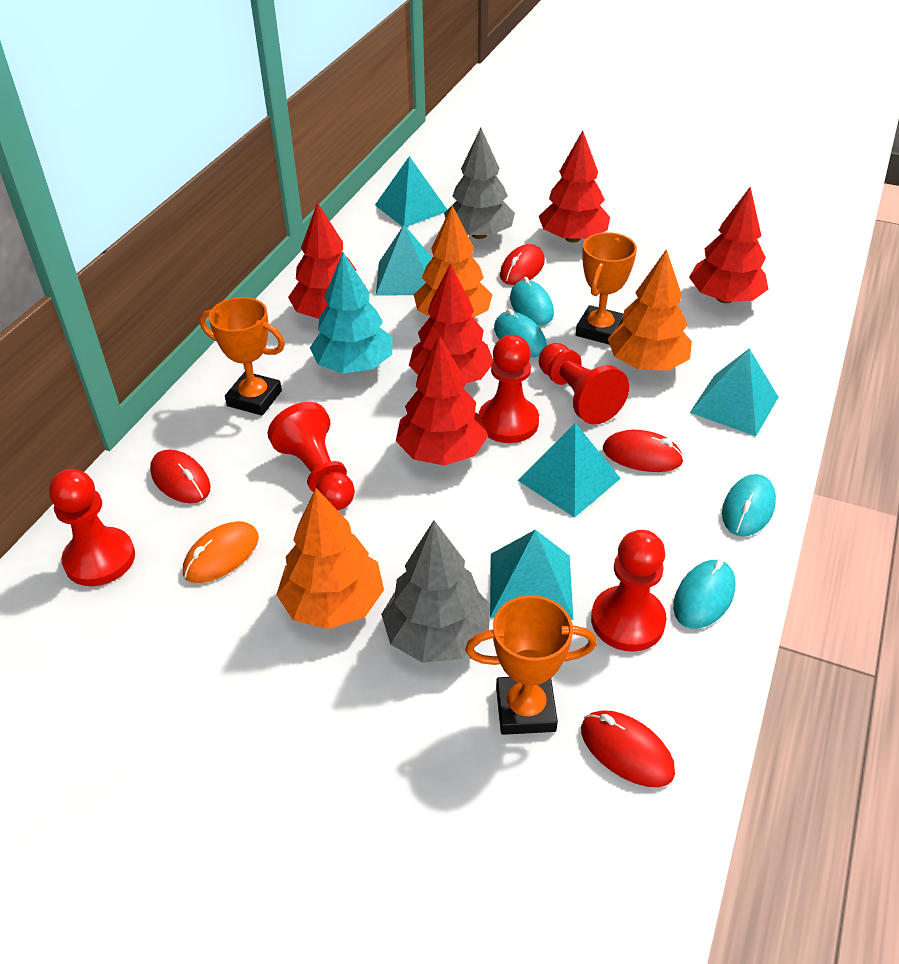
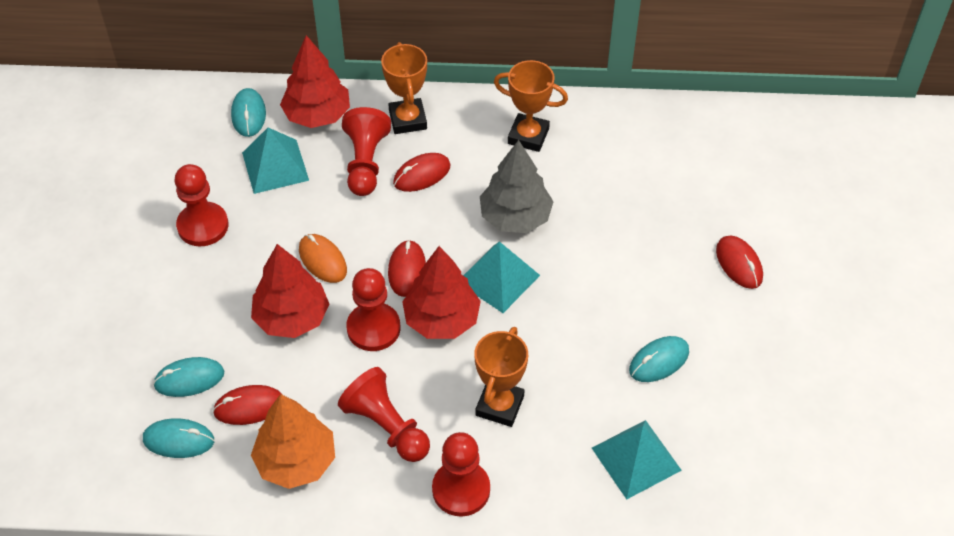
grey tree: [381,520,490,663] [444,128,515,239] = 2 -> [480,140,554,233] = 1
orange tree: [276,488,384,629] [414,205,493,318] [608,249,692,371] = 3 -> [251,394,335,489] = 1
red tree: [288,202,356,319] [396,335,488,466] [409,264,494,383] [539,131,610,243] [689,187,768,303] = 5 -> [251,244,329,338] [280,35,350,128] [402,246,481,339] = 3
turquoise pyramid: [375,156,447,227] [376,225,432,295] [490,530,573,620] [517,423,621,518] [690,349,778,436] = 5 -> [242,128,309,194] [463,241,540,313] [592,420,682,500] = 3
turquoise tree: [310,252,393,373] = 1 -> none = 0

